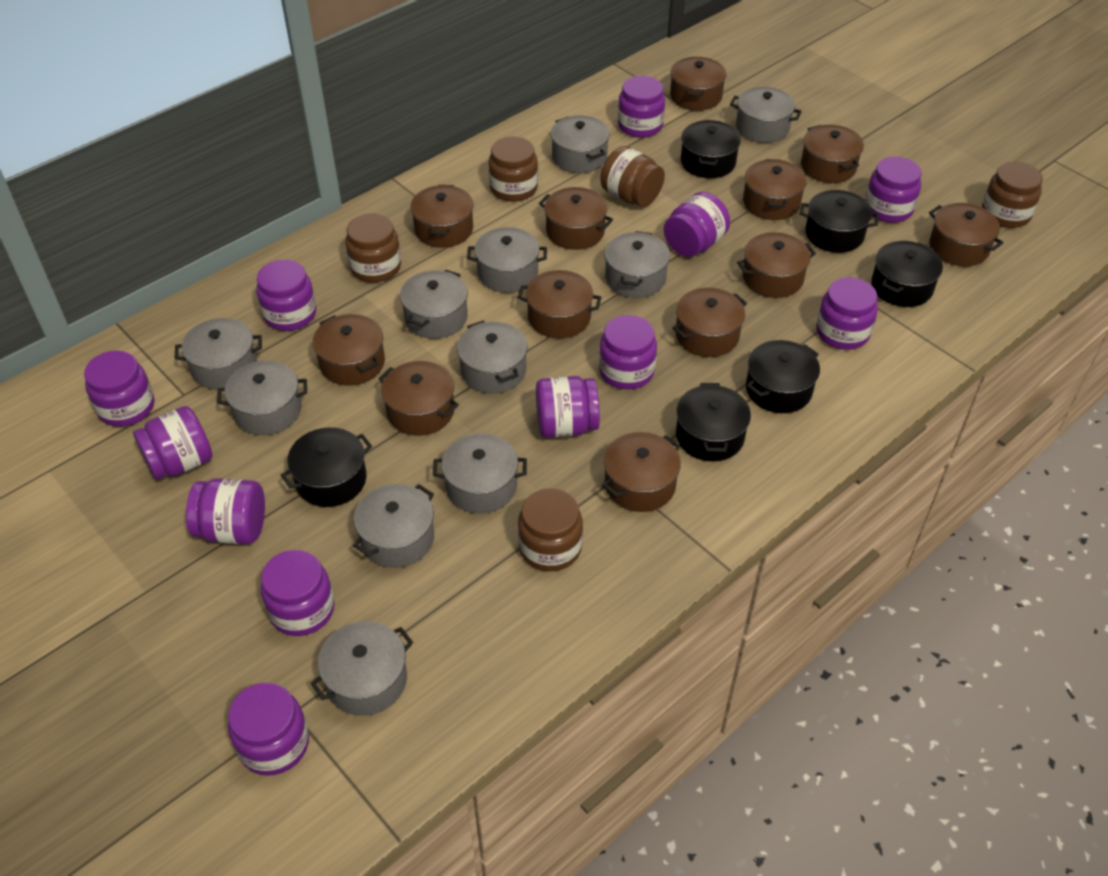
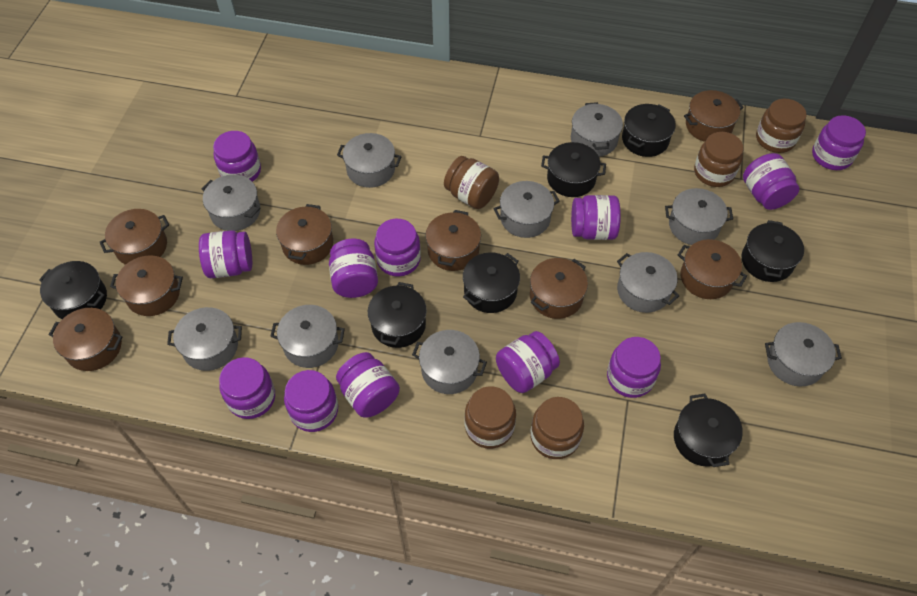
black pot: [280,427,372,507] [676,383,751,462] [681,120,741,178] [746,340,820,413] [800,190,879,253] [871,241,943,307] = 6 -> [39,261,107,319] [368,282,427,348] [463,253,520,313] [541,142,606,197] [622,104,676,157] [674,394,743,467] [742,220,804,282] = 7
brown pot: [313,314,385,386] [379,361,459,436] [410,185,473,248] [517,270,601,338] [539,187,613,250] [602,432,681,512] [670,57,726,111] [672,287,747,357] [737,232,816,298] [743,159,807,220] [801,125,864,183] [929,203,1004,266] = 12 -> [49,308,122,371] [100,209,169,265] [110,255,183,316] [276,204,333,265] [426,210,481,271] [530,258,588,319] [678,239,747,299] [684,90,744,142] = 8
grey pot: [175,318,262,390] [217,360,307,435] [310,621,413,716] [353,484,434,568] [400,269,468,339] [433,433,527,514] [457,320,528,394] [467,227,547,293] [551,115,610,173] [604,231,670,298] [730,87,802,143] = 11 -> [167,307,242,371] [202,175,261,231] [270,305,345,368] [337,133,402,188] [412,330,487,394] [494,181,560,238] [571,102,623,157] [617,252,679,313] [665,188,733,245] [765,322,842,386] = 10

